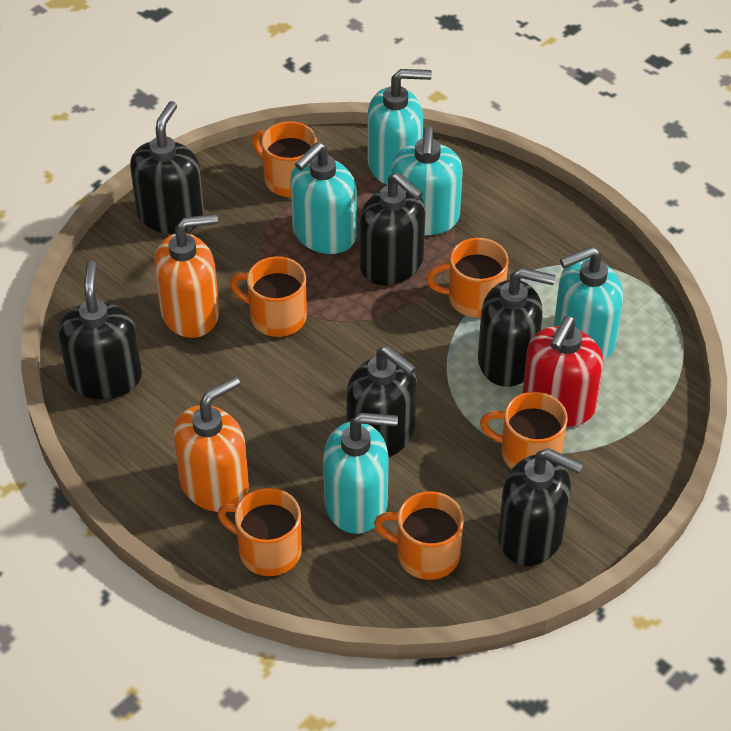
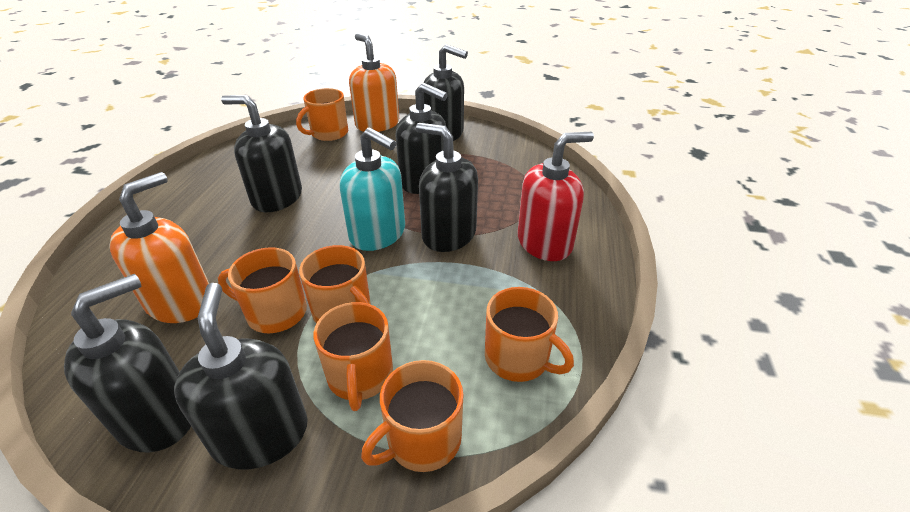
turquoise soap dispenser: [290,142,357,254] [323,413,398,534] [367,69,432,185] [391,127,463,235] [554,246,623,360] = 5 -> [340,128,405,251] = 1

